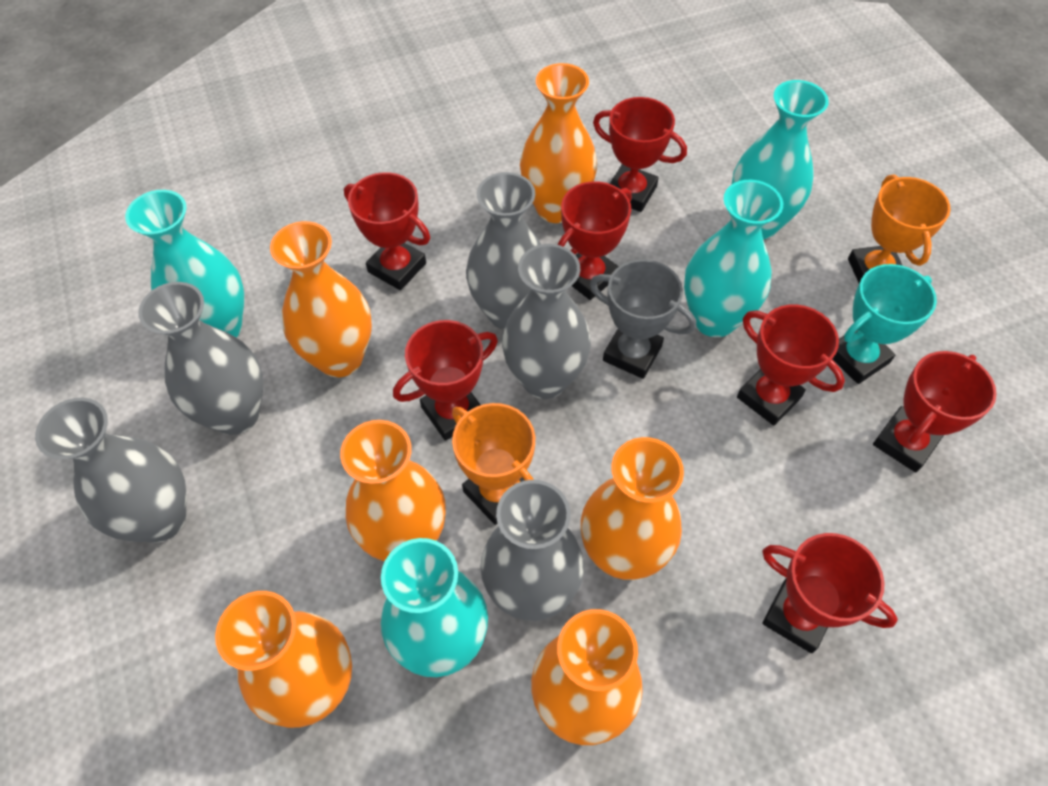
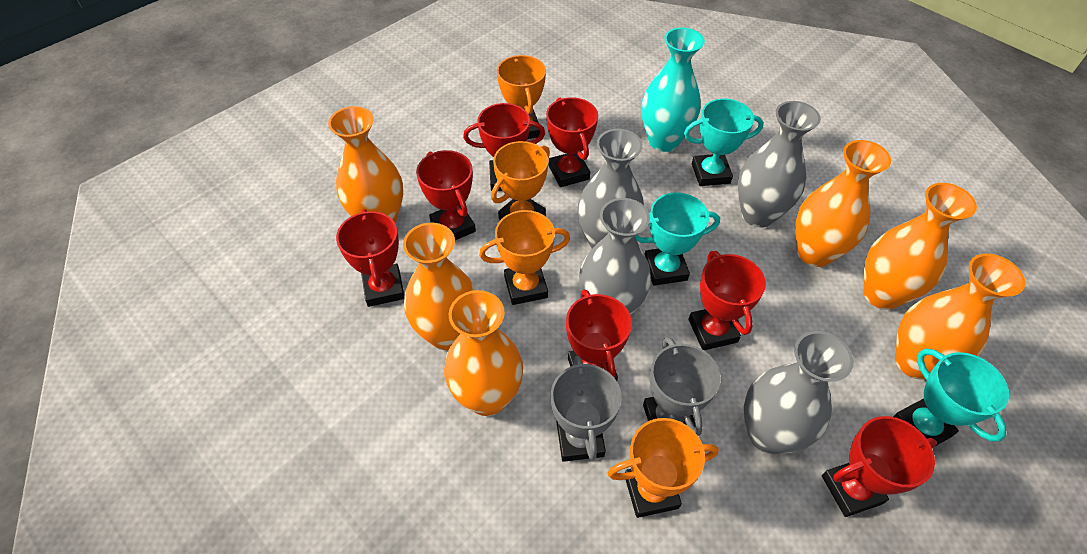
grey trophy: [590,259,696,379] = 1 -> [551,356,622,462] [643,337,721,436] = 2
grey vase: [35,398,187,543] [138,282,263,435] [466,172,542,330] [480,480,584,621] [502,244,591,399] = 5 -> [578,129,644,249] [579,198,651,315] [738,101,821,228] [744,331,854,454] = 4
orange trophy: [452,403,535,525] [848,174,951,283] = 2 -> [479,210,570,305] [491,141,550,220] [497,55,546,139] [607,418,719,518] = 4
turquoise trophy: [832,264,937,384] = 1 -> [635,192,720,286] [684,99,764,186] [893,348,1009,446] = 3
turquoise vase: [125,190,244,338] [381,538,488,677] [684,180,783,337] [732,80,829,240] = 4 -> [641,28,705,152] = 1

